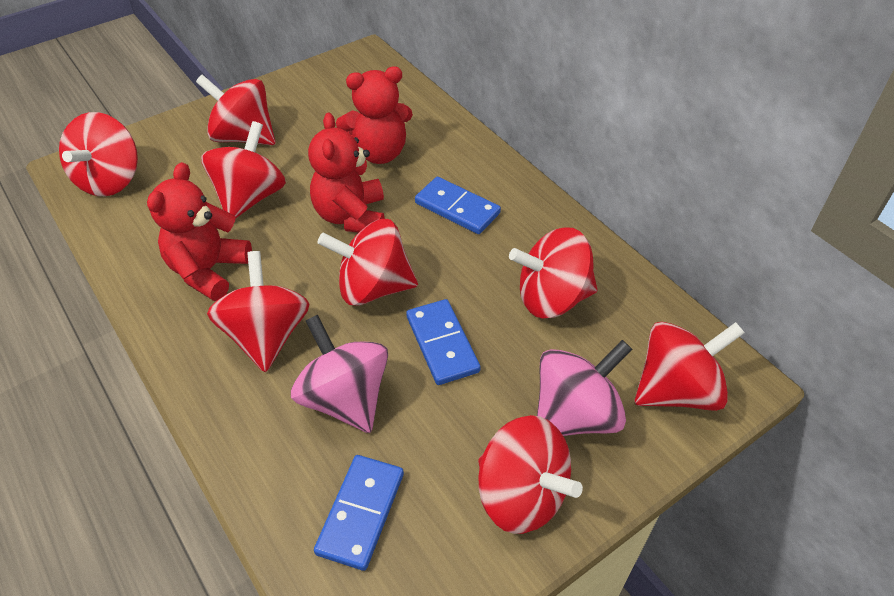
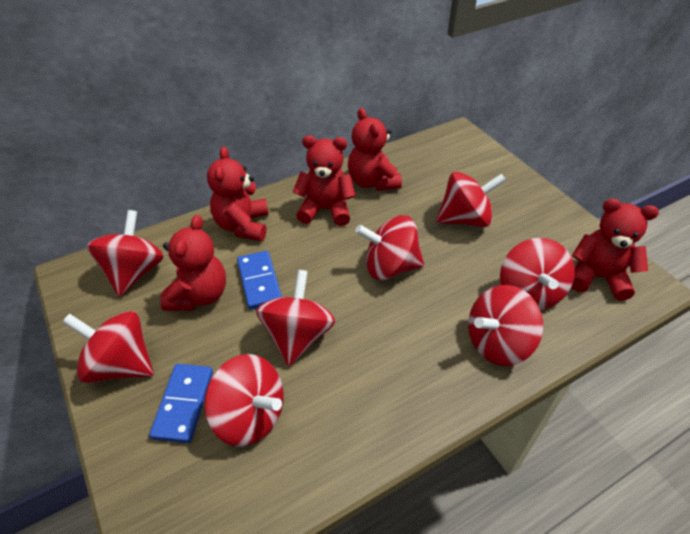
blue domino: [314,455,404,571] [406,299,481,385] [415,177,501,234] = 3 -> [149,364,213,443] [237,251,282,310] = 2
pink spinning top: [291,315,388,433] [537,340,632,436] = 2 -> none = 0
red teddy bear: [147,162,252,301] [308,112,385,233] [336,66,413,164] = 3 -> [160,215,226,311] [207,147,269,241] [293,135,355,226] [348,108,402,191] [571,199,659,301] = 5

